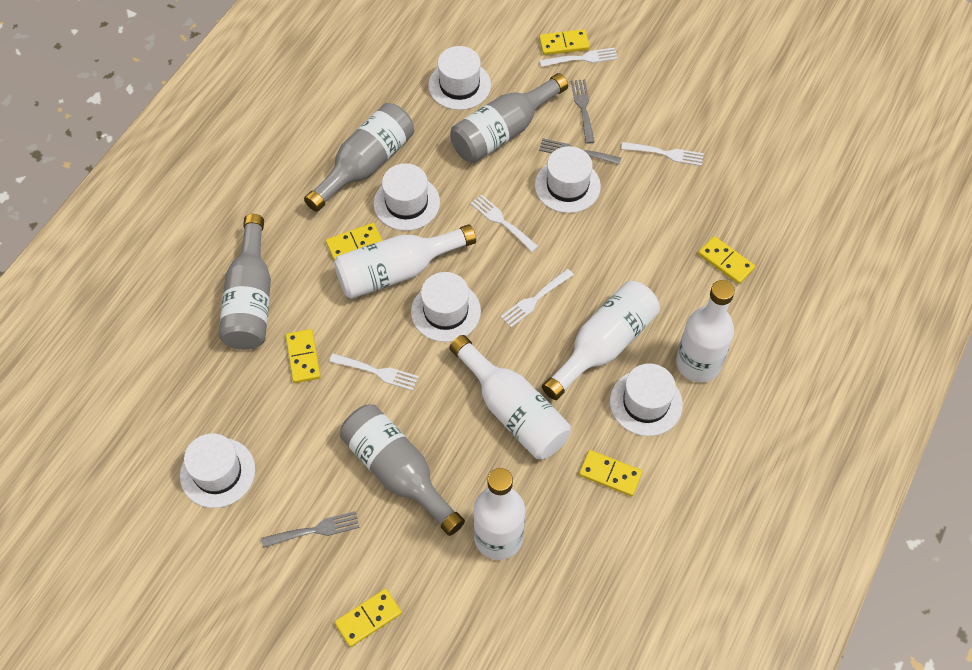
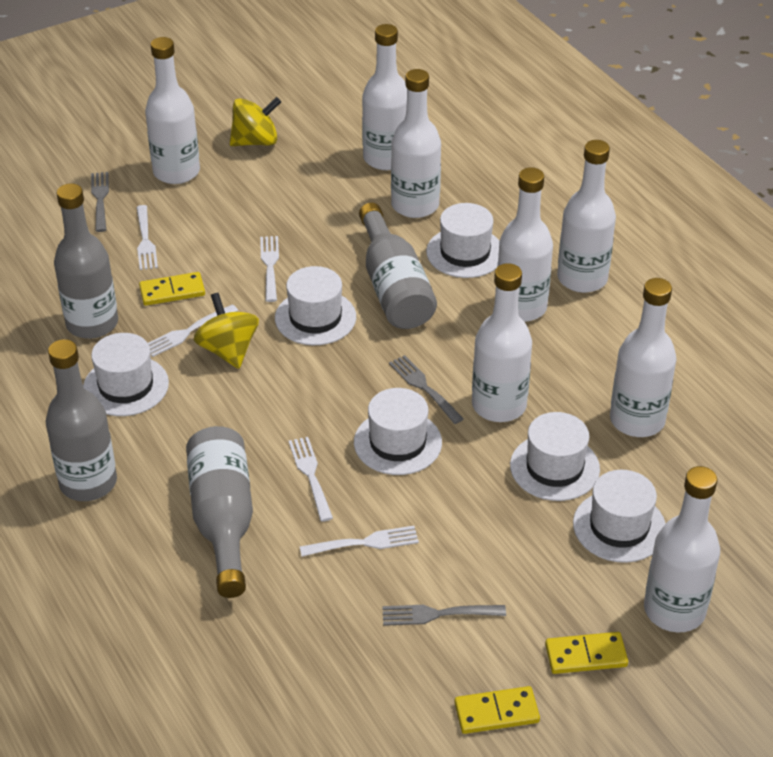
white bottle: [334,224,476,299] [450,335,571,459] [473,468,525,560] [542,281,660,400] [676,280,735,382] = 5 -> [145,37,200,184] [362,24,407,170] [391,69,441,218] [472,263,532,422] [497,167,553,322] [557,140,616,293] [610,278,677,437] [644,466,720,632] = 8
yellow domino: [286,329,321,383] [326,223,383,261] [335,589,402,647] [539,29,590,55] [579,450,642,496] [698,236,755,284] = 6 -> [139,272,205,306] [454,686,540,734] [545,632,628,674] = 3
yellow spinning top: none = 0 -> [194,293,259,369] [230,97,281,146] = 2

